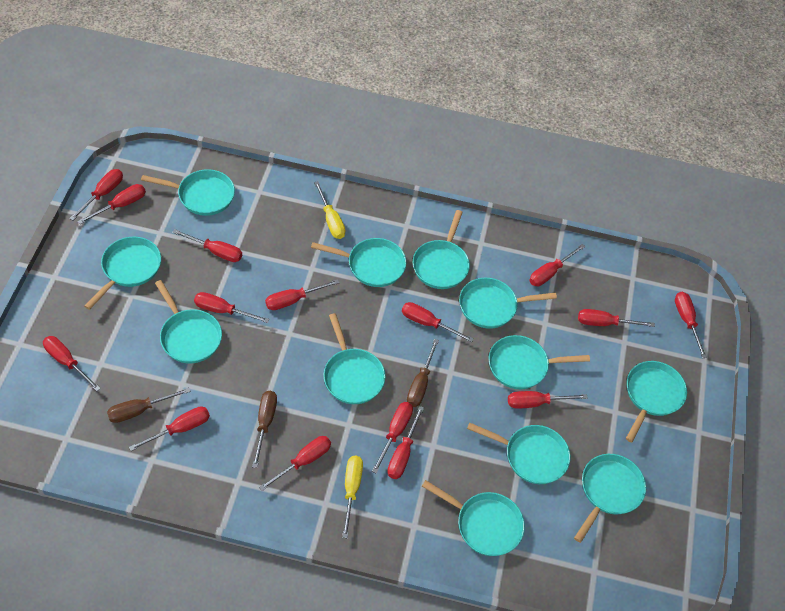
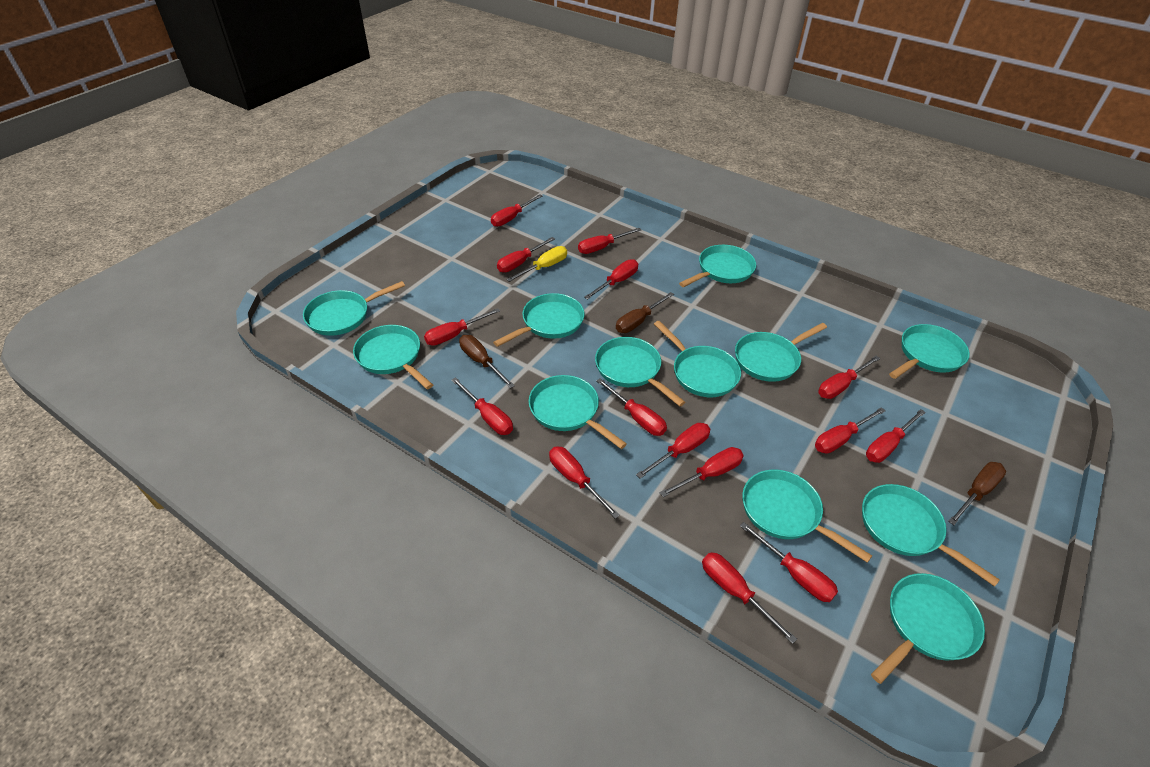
yellow screwdriver: [314,181,346,239] [342,456,363,538] = 2 -> [506,246,567,282] = 1

